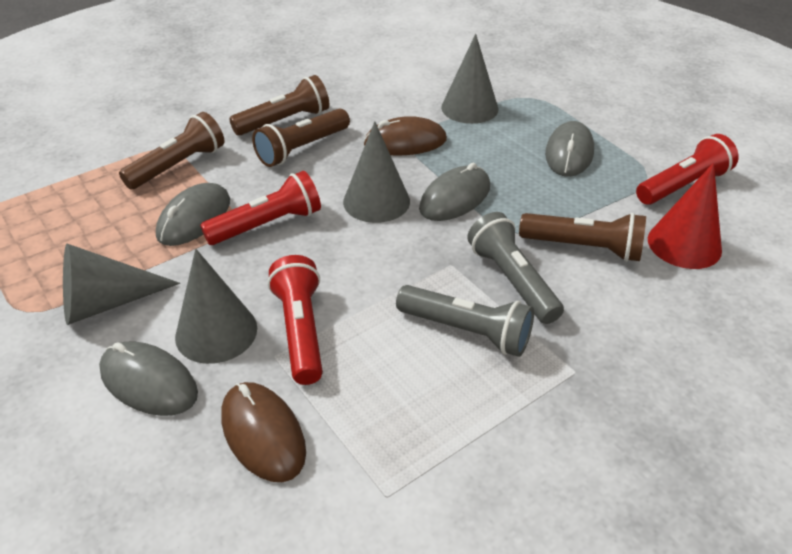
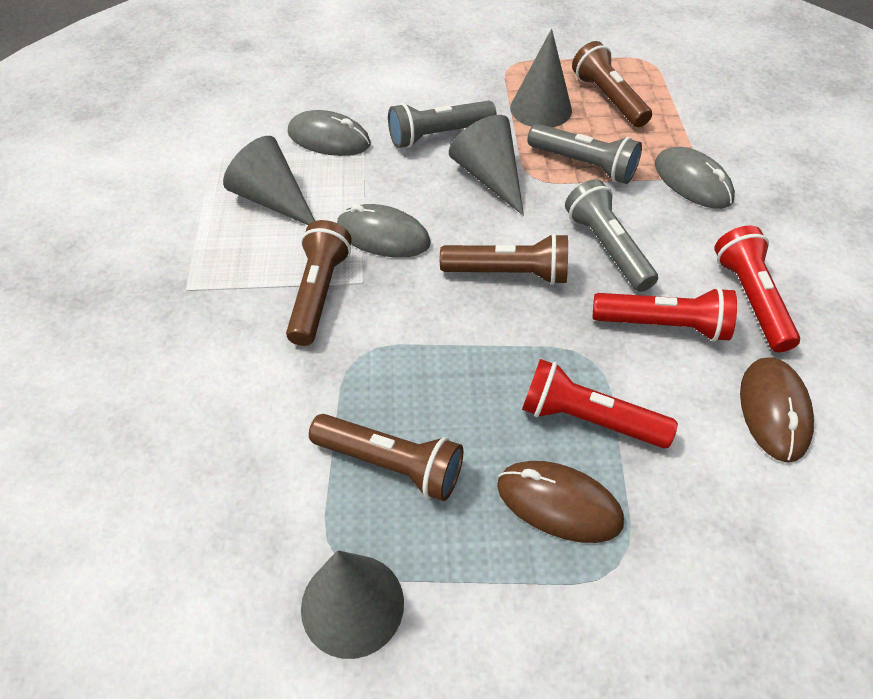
grey flashlight: [396,285,534,357] [467,212,564,324] = 2 -> [388,101,496,148] [527,124,642,184] [565,179,658,292] = 3
grey mouse: [99,341,198,416] [156,183,230,246] [419,163,490,221] [545,121,594,177] = 4 -> [288,110,371,156] [337,204,431,258] [655,147,735,209] = 3
red cone: [648,163,722,269] = 1 -> none = 0

